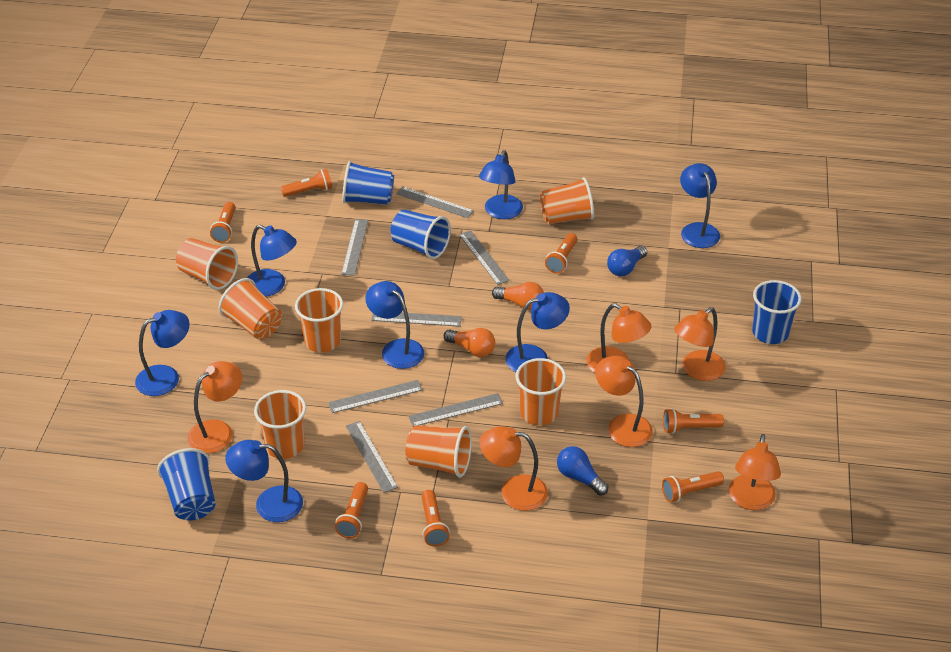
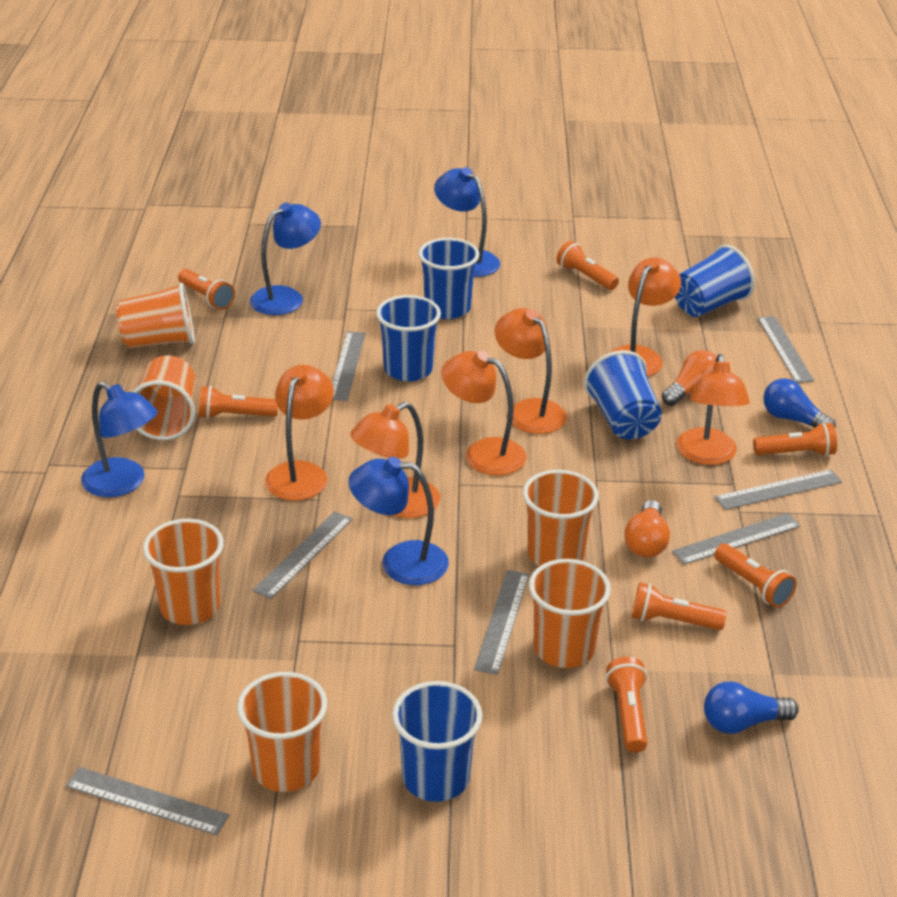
blue cup: [157,448,216,520] [342,161,394,205] [391,209,451,259] [752,280,802,344] = 4 -> [376,295,441,382] [392,681,482,802] [418,238,479,319] [584,350,662,439] [675,245,755,317] = 5
blue lamp: [135,310,190,396] [225,440,303,522] [247,225,297,296] [365,281,424,369] [479,150,523,219] [505,292,570,372] [680,163,720,248] = 7 -> [81,382,158,497] [250,203,321,315] [349,457,449,585] [434,167,500,277] = 4
orange cup: [176,238,238,290] [219,278,282,339] [254,390,306,459] [295,288,343,353] [405,425,472,478] [516,358,566,426] [540,177,594,224] = 7 -> [116,283,195,348] [132,356,195,440] [143,519,224,625] [237,672,327,792] [523,470,599,566] [529,559,611,668] = 6

